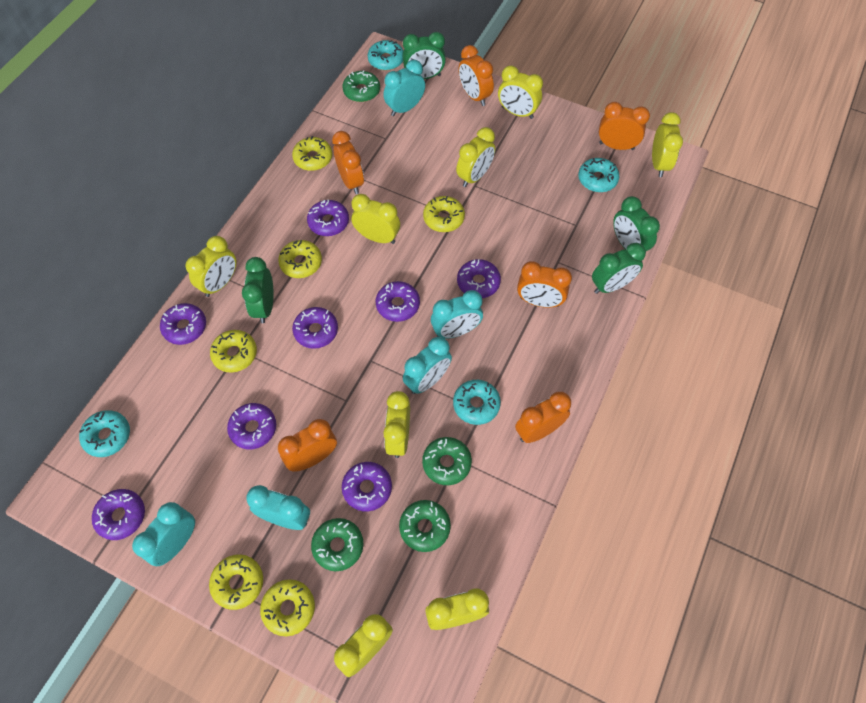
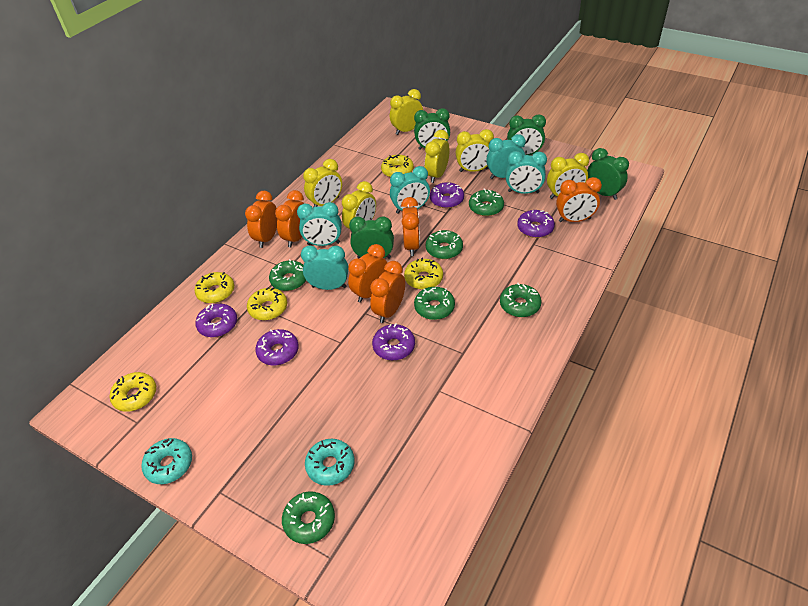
green donut: [311,518,364,571] [342,70,380,102] [399,500,451,552] [422,437,472,485] = 4 -> [269,259,306,291] [282,491,335,544] [414,287,455,320] [426,230,463,259] [469,188,504,216] [500,283,542,317] = 6
purple donut: [92,489,145,540] [160,303,206,345] [227,403,276,449] [292,307,338,349] [307,200,349,236] [342,462,392,511] [376,281,420,322] [457,259,501,298] = 8 -> [195,304,237,337] [255,329,299,366] [372,323,415,360] [430,182,464,208] [517,210,555,238] = 5
turquoise donut: [79,411,130,457] [368,40,403,71] [453,380,501,425] [578,158,619,192] = 4 -> [141,438,192,484] [305,439,354,486] = 2
yellow clock: [186,236,236,297] [334,614,393,677] [351,194,400,244] [383,391,410,458] [425,588,489,630] [456,127,495,187] [498,65,543,119] [652,112,683,177] = 8 -> [303,159,342,207] [342,181,376,234] [390,89,423,135] [425,130,449,183] [456,129,494,172] [547,153,589,199] = 6
yellow donut: [209,554,263,610] [210,330,257,373] [260,579,315,636] [278,240,322,278] [292,136,332,171] [423,196,465,232] = 6 -> [110,372,156,412] [194,272,234,303] [247,287,287,320] [381,155,414,177] [404,258,443,290] = 5

